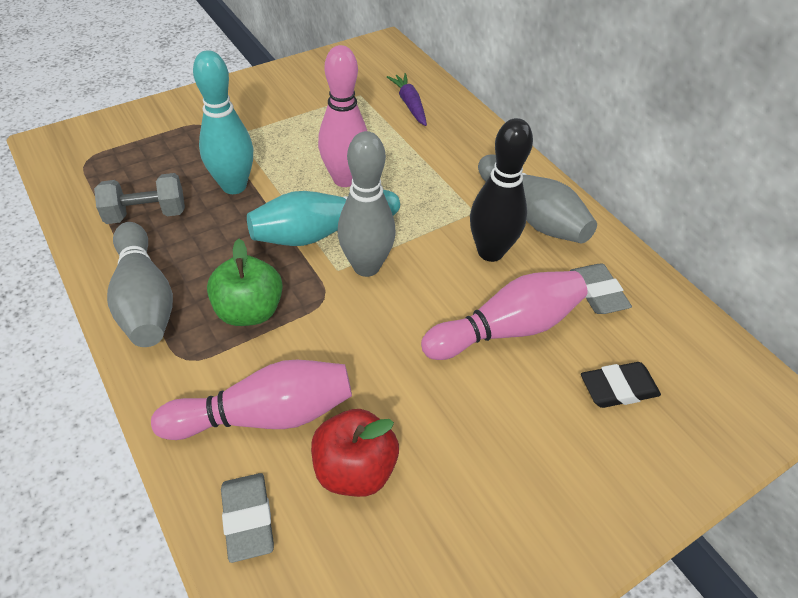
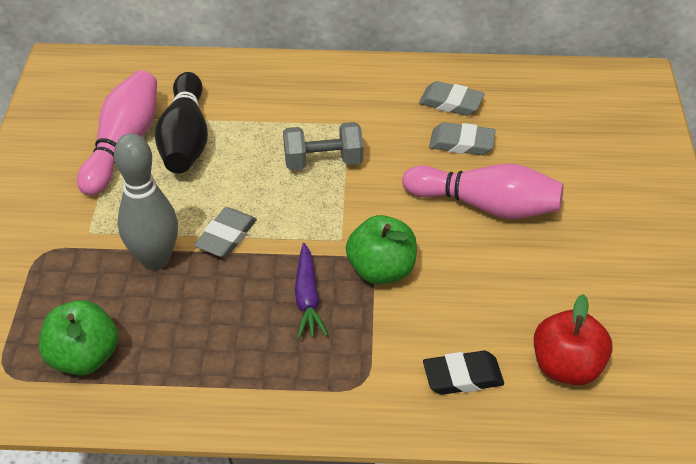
green apple: [207,239,283,326] = 1 -> [39,300,118,375] [346,215,417,284] = 2
grey bowling pin: [107,222,173,347] [338,131,396,277] [478,155,597,243] = 3 -> [114,133,178,271] = 1
grey eraser: [221,473,274,563] [570,264,632,314] = 2 -> [194,207,257,258] [419,81,485,116] [429,122,496,155] = 3
pink bowling pin: [151,360,352,440] [318,45,367,187] [421,271,587,360] = 3 -> [77,70,157,196] [402,164,564,219] = 2
turquoise bowling pin: [193,50,253,194] [247,190,400,246] = 2 -> none = 0

